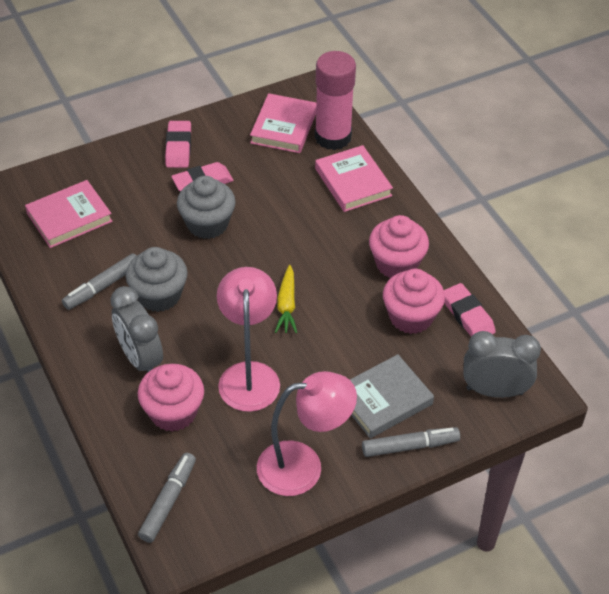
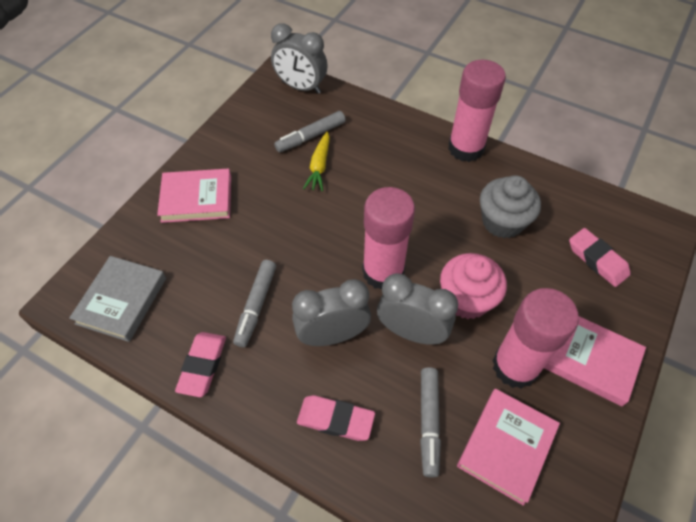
grey clock: [110,286,163,373] [463,331,541,398] = 2 -> [271,23,328,94] [292,279,371,346] [377,273,458,345] = 3
grey cupcake: [126,247,188,312] [177,176,236,239] = 2 -> [480,175,541,238] = 1
pink cupcake: [138,364,204,432] [369,215,429,278] [383,269,445,334] = 3 -> [440,253,507,319] = 1
pink glue stick: [315,51,356,150] = 1 -> [362,187,415,290] [448,60,506,162] [492,288,579,389] = 3
pink lamp: [217,267,280,412] [257,371,357,496] = 2 -> none = 0

